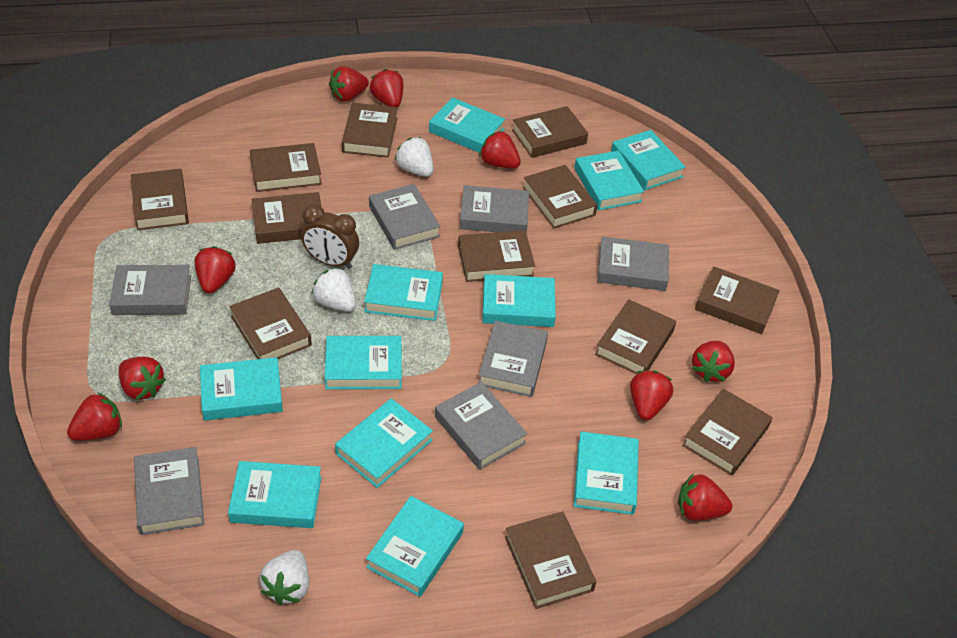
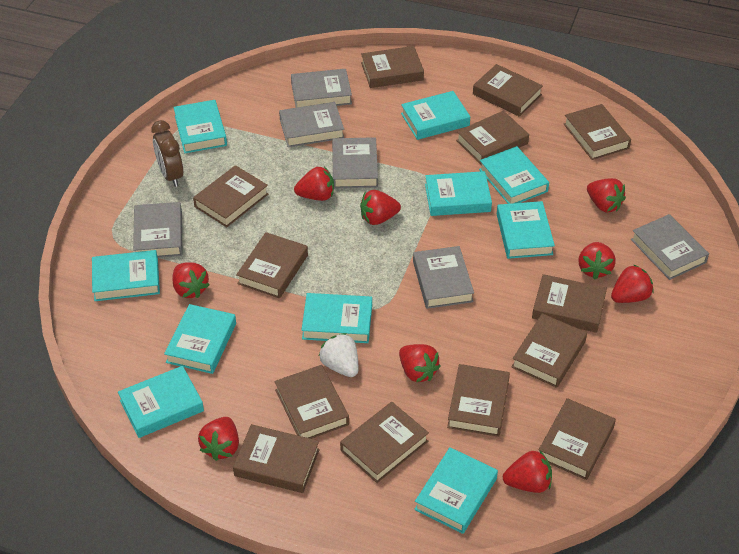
brown book: [131,169,189,230] [229,287,312,359] [250,143,322,192] [251,192,322,244] [342,103,397,158] [458,230,535,282] [505,511,596,609] [512,106,588,158] [523,165,597,229] [595,299,676,374] [682,389,772,476] [695,266,780,334] = 12 -> [193,165,268,227] [233,424,320,493] [236,232,308,298] [274,365,349,439] [340,402,429,483] [361,46,424,88] [447,364,510,437] [456,111,529,165] [473,64,543,117] [511,313,587,388] [532,274,607,333] [539,398,616,480] [564,104,631,160] = 13
grey book: [109,265,191,315] [134,447,204,535] [369,184,441,250] [435,382,527,470] [460,185,529,233] [479,320,548,397] [597,236,669,291] = 7 -> [133,202,182,258] [279,102,344,147] [291,69,352,108] [332,137,378,188] [413,246,474,309] [631,214,709,280] = 6
turquoise book: [200,357,283,421] [228,461,321,528] [325,336,402,389] [335,398,433,488] [364,264,443,321] [366,496,464,597] [429,97,505,153] [483,274,556,327] [574,150,644,210] [574,432,639,515] [611,130,686,190] = 11 -> [92,250,160,301] [118,366,204,438] [164,304,236,374] [173,100,227,153] [301,293,372,343] [401,91,470,140] [414,447,498,534] [425,171,492,216] [479,146,549,204] [497,201,555,259] = 10
white strawberry: [260,550,309,605] [311,267,356,312] [395,137,434,177] = 3 -> [319,333,358,377] = 1

